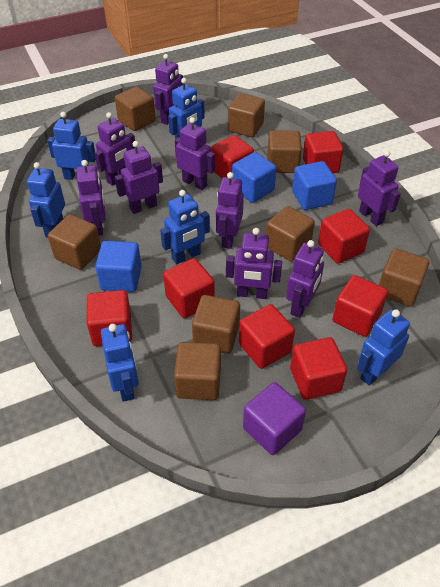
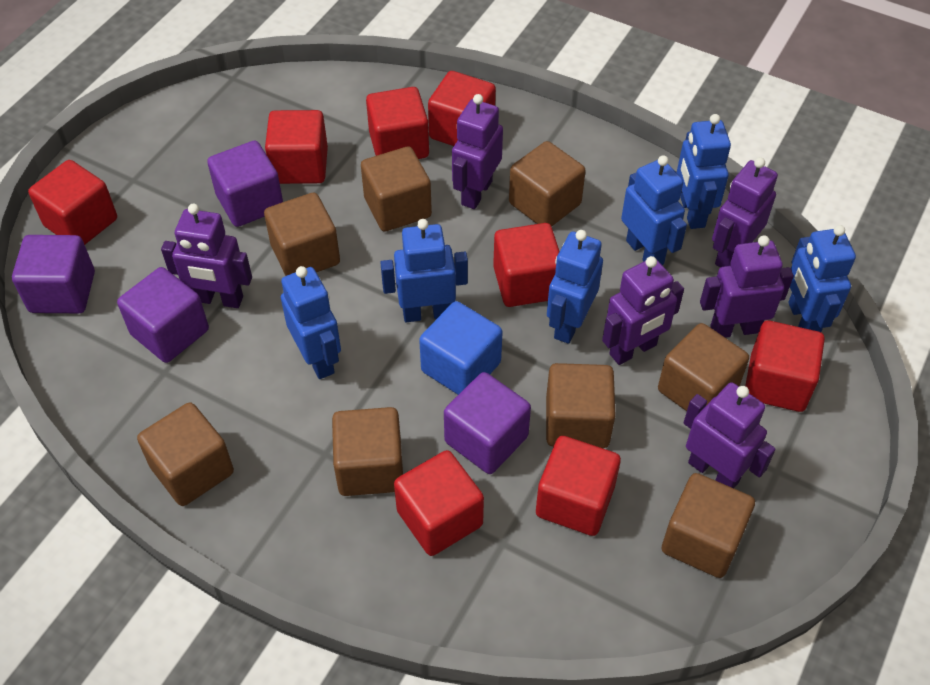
blue cube: [95,241,142,292] [232,152,276,203] [292,161,337,210] = 3 -> [419,301,503,395] = 1
purple cube: [243,382,306,455] = 1 -> [12,235,95,313] [117,267,209,363] [207,141,283,227] [444,372,531,474] = 4
purple robot: [77,160,106,235] [95,112,135,186] [115,141,163,214] [153,54,183,125] [175,117,215,190] [216,172,244,249] [226,228,282,299] [286,240,324,318] [358,150,401,226] = 9 -> [161,204,252,308] [452,94,503,209] [602,256,684,365] [684,382,776,488] [700,235,794,338] [712,157,778,267] = 6

